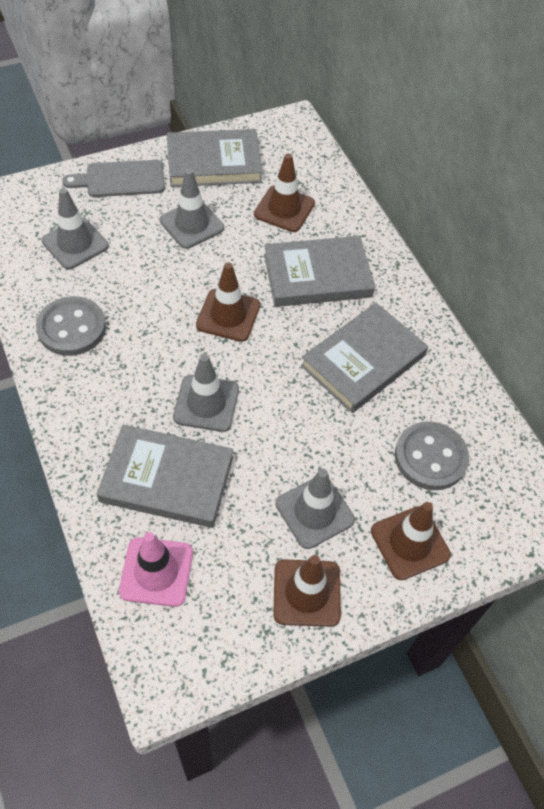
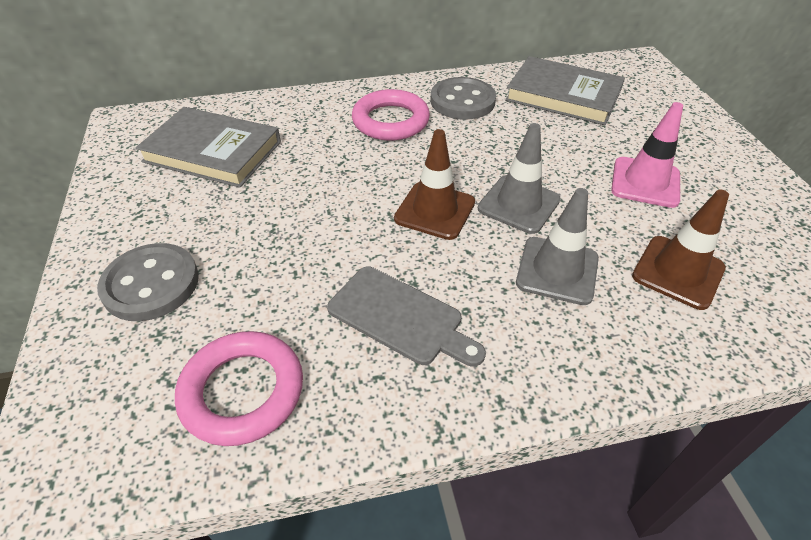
brown traffic cone: [196,262,260,342] [254,153,315,232] [273,555,341,627] [371,502,451,580] = 4 -> [394,129,475,240] [632,190,729,310] = 2
grey book: [97,425,233,528] [167,129,262,187] [264,236,375,307] [301,303,428,413] = 4 -> [135,107,281,188] [505,56,625,125] = 2
grey traffic cone: [41,188,109,269] [160,169,224,249] [173,354,239,432] [276,469,355,549] = 4 -> [478,123,561,234] [516,188,599,305] = 2
pink ring: none = 0 -> [175,331,303,446] [352,89,430,141] = 2

